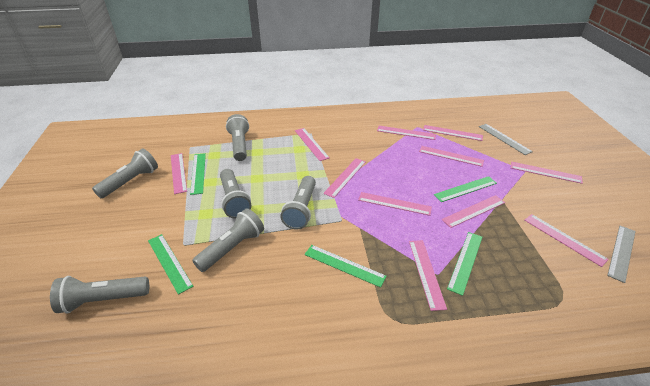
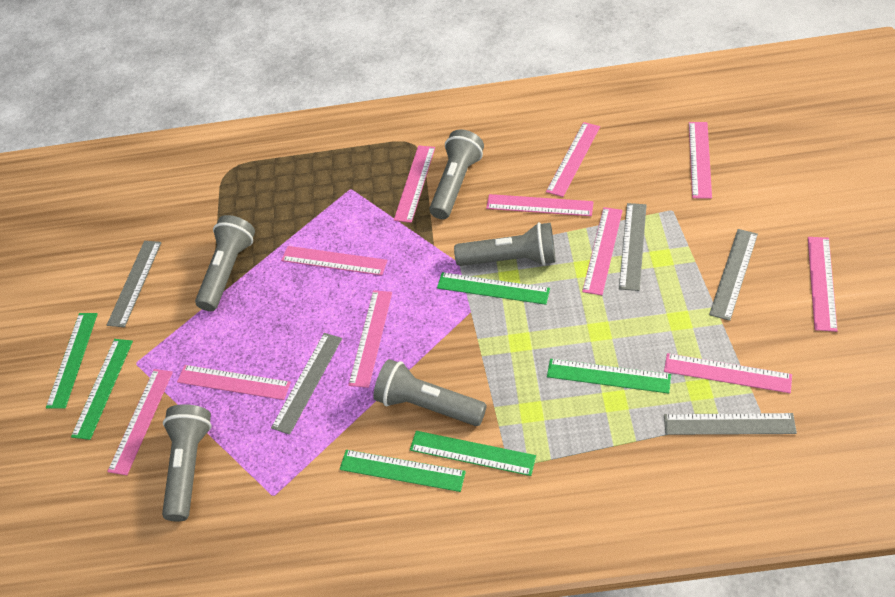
green ruler: [148,234,193,295] [190,153,206,195] [304,245,387,288] [434,176,497,202] [447,232,482,296] = 5 -> [46,313,98,409] [71,339,133,440] [340,450,466,492] [410,431,536,476] [437,272,550,305] [547,359,671,394] = 6
grey flashlight: [50,276,149,314] [92,148,158,198] [192,208,264,272] [220,169,251,219] [226,114,249,161] [280,176,316,230] = 6 -> [162,404,212,521] [195,215,255,311] [373,359,487,426] [429,129,484,219] [454,222,556,266] = 5
grey ruler: [479,124,533,155] [607,225,636,283] = 2 -> [107,241,162,327] [271,333,342,435] [619,203,647,291] [664,413,797,435] [709,229,758,321] = 5

